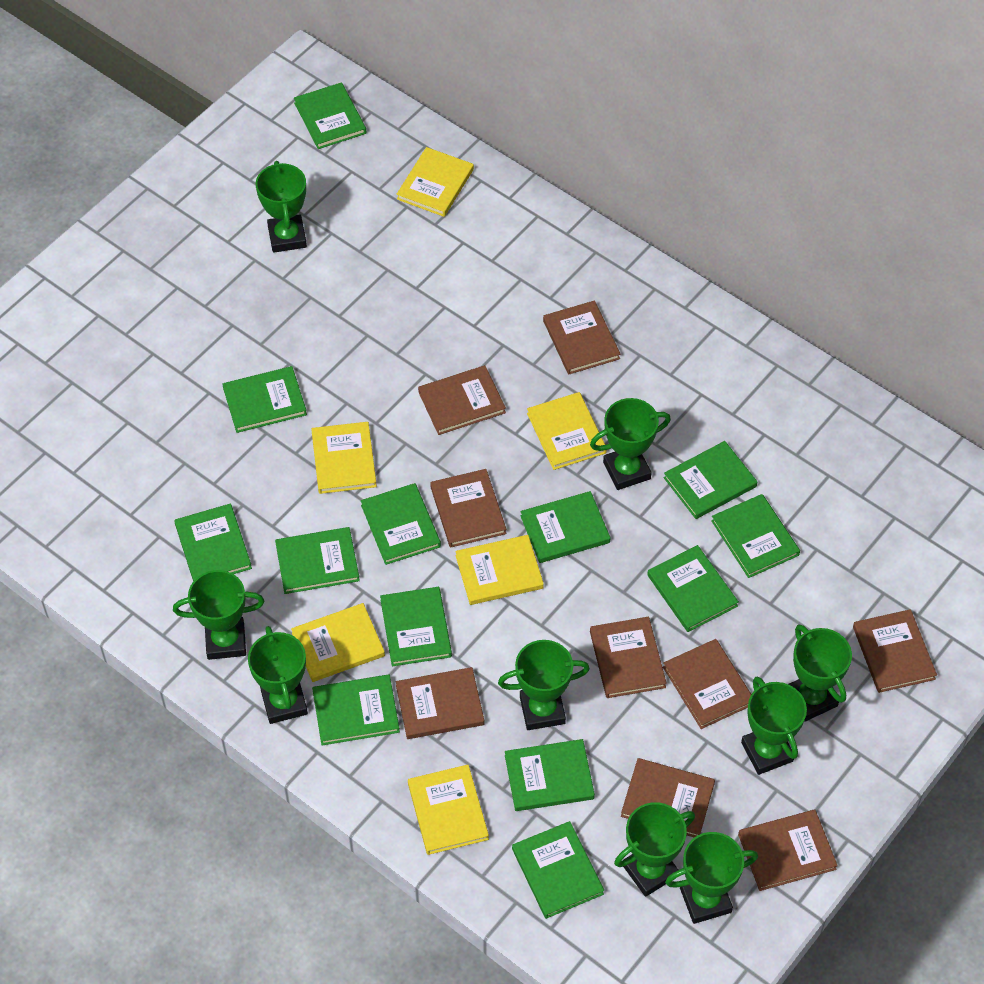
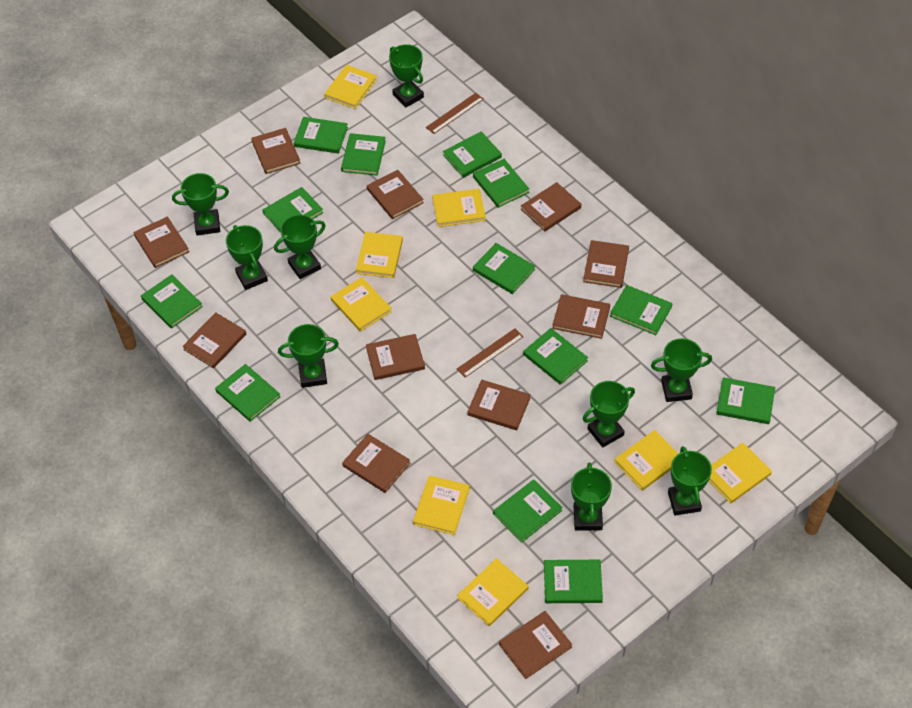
brown book: [396,667,484,739] [418,365,506,435] [430,469,506,548] [543,300,620,374] [590,617,667,698] [621,758,715,838] [663,639,751,729] [738,810,838,891] [853,609,937,693] = 9 -> [134,217,189,268] [183,312,246,368] [251,128,301,174] [342,434,410,493] [366,334,425,380] [367,170,424,219] [467,380,531,430] [499,611,573,679] [521,182,581,231] [552,294,610,339] [583,240,629,288] = 11
brown ruler: none = 0 -> [426,93,484,134] [457,328,524,378] = 2
yellow book: [291,603,385,682] [311,422,377,494] [397,147,474,217] [408,765,489,855] [455,535,544,605] [527,392,607,470] = 6 -> [324,65,377,109] [331,277,392,332] [356,232,403,278] [413,475,470,535] [432,189,486,227] [457,558,528,626] [614,430,679,491] [709,443,772,503] = 8

